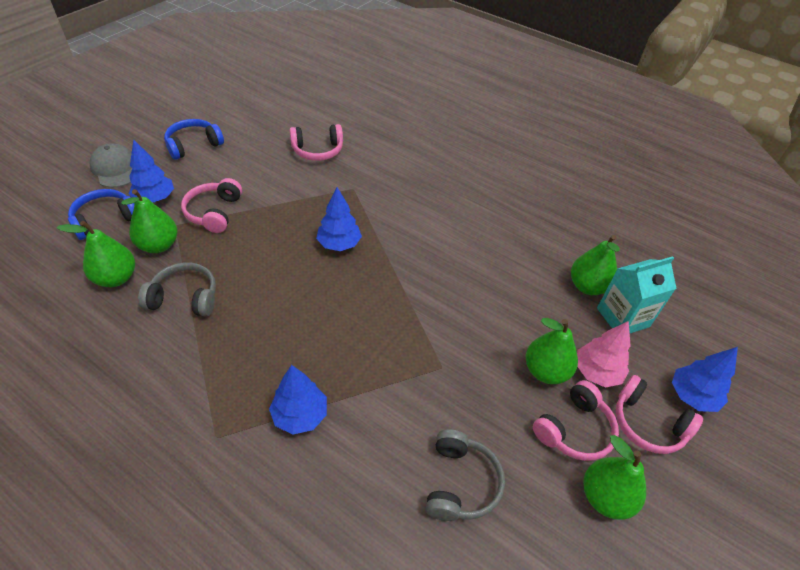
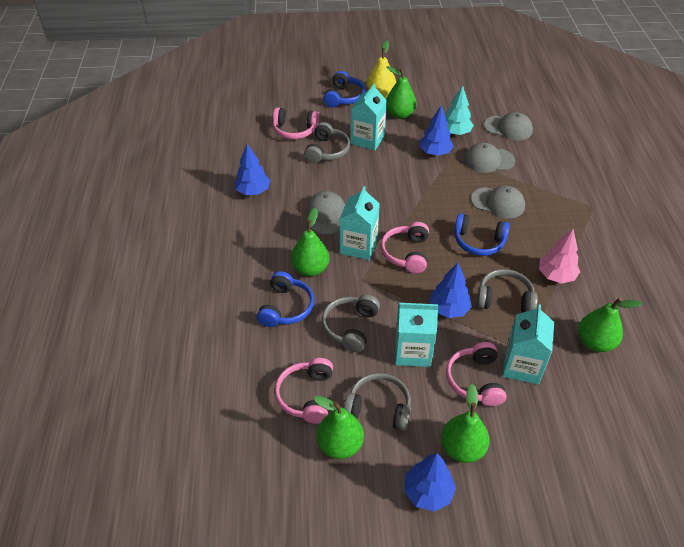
blue headphones: [68,189,134,240] [164,119,224,160] = 2 -> [257,271,314,327] [323,71,366,108] [454,213,510,256] = 3
grey cap: [89,143,132,188] = 1 -> [306,191,345,235] [464,142,515,173] [471,186,525,219] [484,112,533,141] = 4
grey headphones: [138,262,216,316] [426,429,505,521] = 2 -> [304,122,350,163] [322,295,380,352] [344,373,411,431] [477,269,538,313] = 4
turquoise carton: [597,256,677,333] = 1 -> [340,186,380,260] [351,83,387,151] [395,303,439,367] [502,304,554,384] = 4
turquoise tree: none = 0 -> [445,86,474,135] = 1
yellow pear: none = 0 -> [367,40,396,98] = 1

